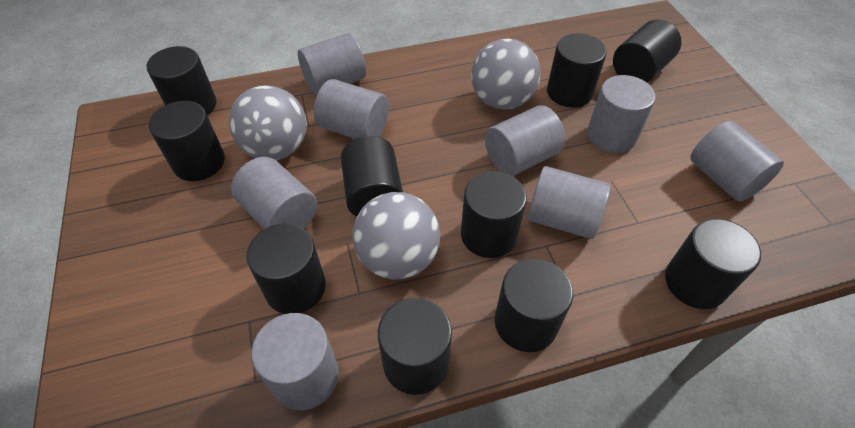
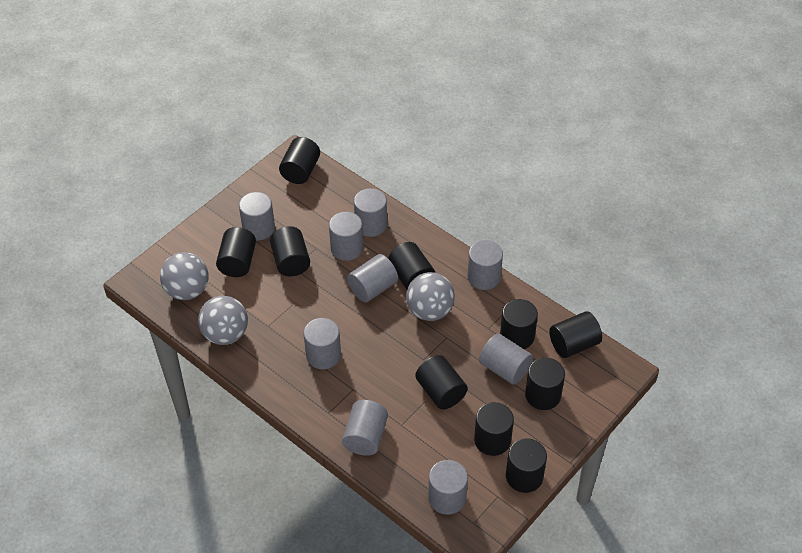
grey cylinder: [231,157,317,229] [251,313,339,410] [298,33,366,95] [314,79,389,139] [485,105,565,176] [528,166,611,239] [587,75,656,153] [690,121,784,202] = 8 -> [239,192,275,240] [303,318,341,369] [329,212,363,261] [342,400,388,456] [347,254,398,302] [354,188,387,237] [428,460,468,515] [467,240,503,290] [479,333,533,385] = 9

